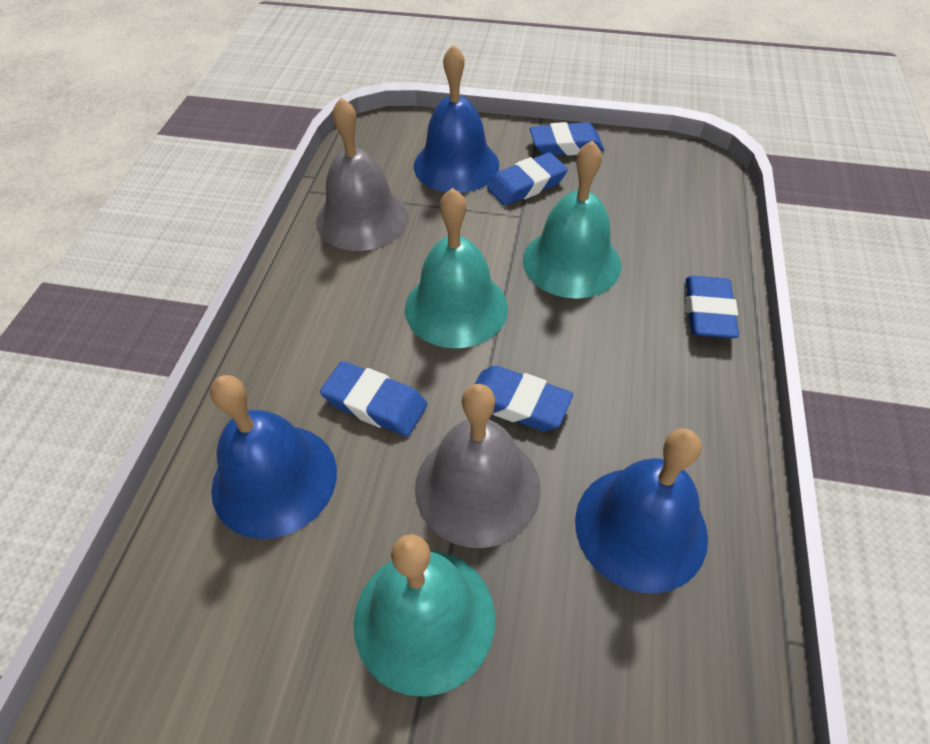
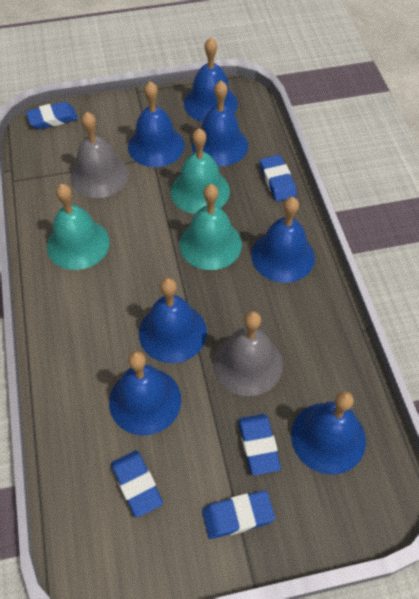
blue bell: [210,375,337,539] [414,44,499,193] [575,428,708,594] = 3 -> [109,351,181,435] [128,81,184,167] [139,278,207,363] [184,38,238,122] [192,81,248,166] [251,197,315,283] [291,391,366,475] = 7

